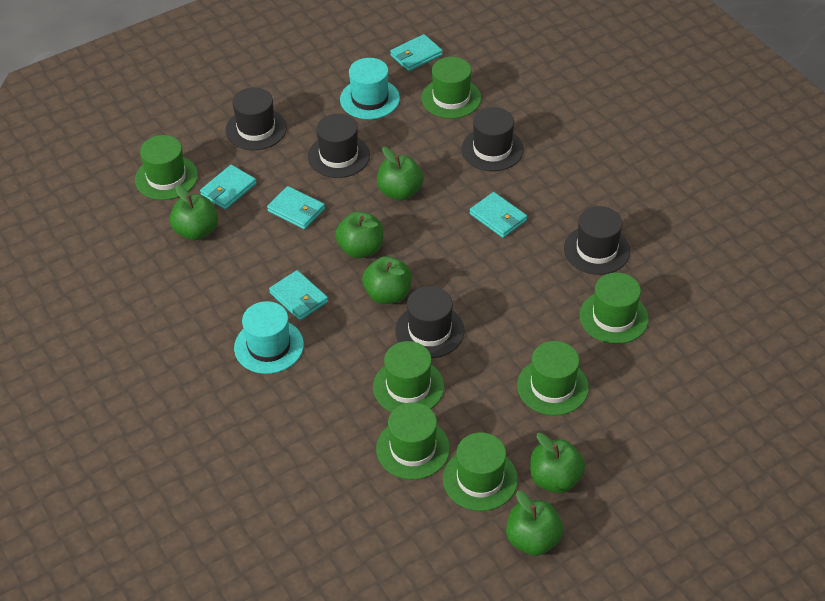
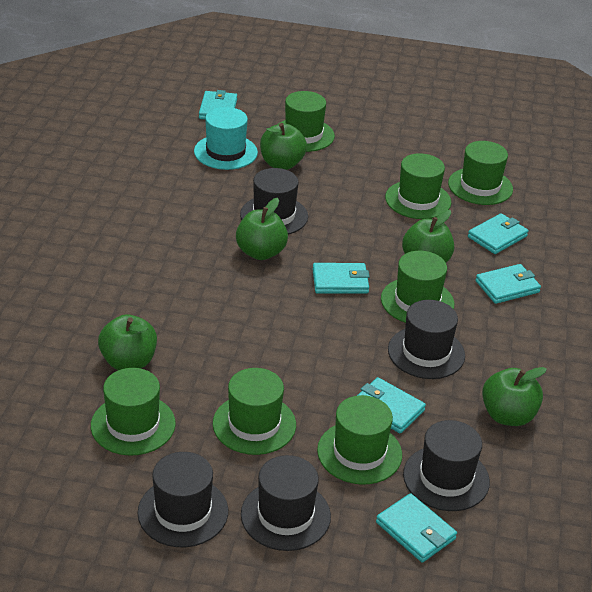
green apple: [170,185,218,241] [335,211,383,258] [362,256,412,304] [377,147,424,200] [506,491,563,556] [530,433,585,493] = 6 -> [98,314,157,370] [236,198,288,260] [260,123,307,170] [402,210,454,262] [482,367,547,426] = 5
turquoise hat: [234,301,304,374] [340,58,400,119] = 2 -> [194,107,258,170] = 1
turquoise wallet: [200,165,256,210] [267,186,325,229] [269,270,328,320] [390,34,443,71] [470,192,527,238] = 5 -> [199,90,237,119] [313,263,370,294] [357,377,426,433] [376,493,457,562] [468,213,529,254] [475,264,541,304] = 6

